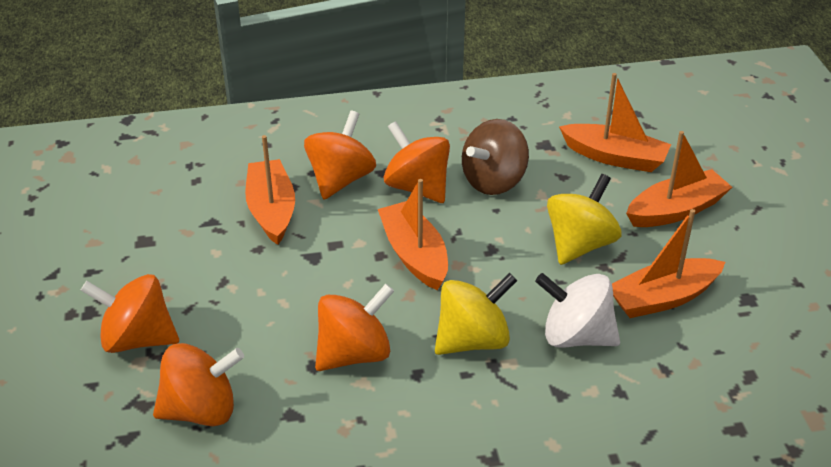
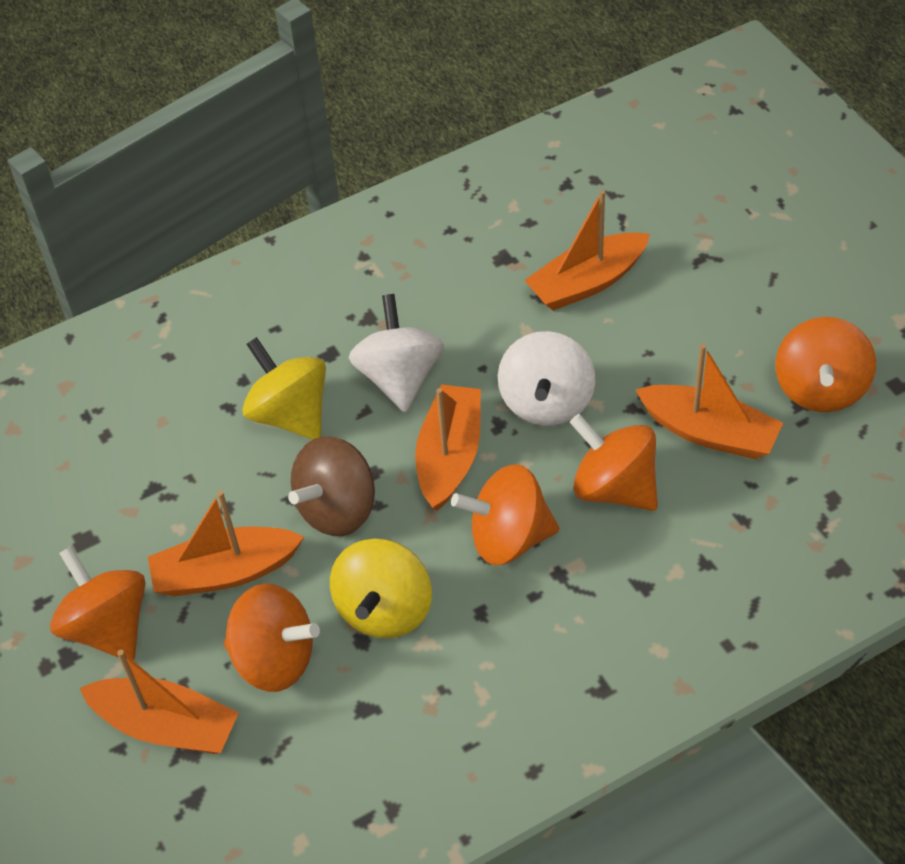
white spinning top: [535,273,620,348] = 1 -> [349,294,444,412] [498,331,595,426] = 2

